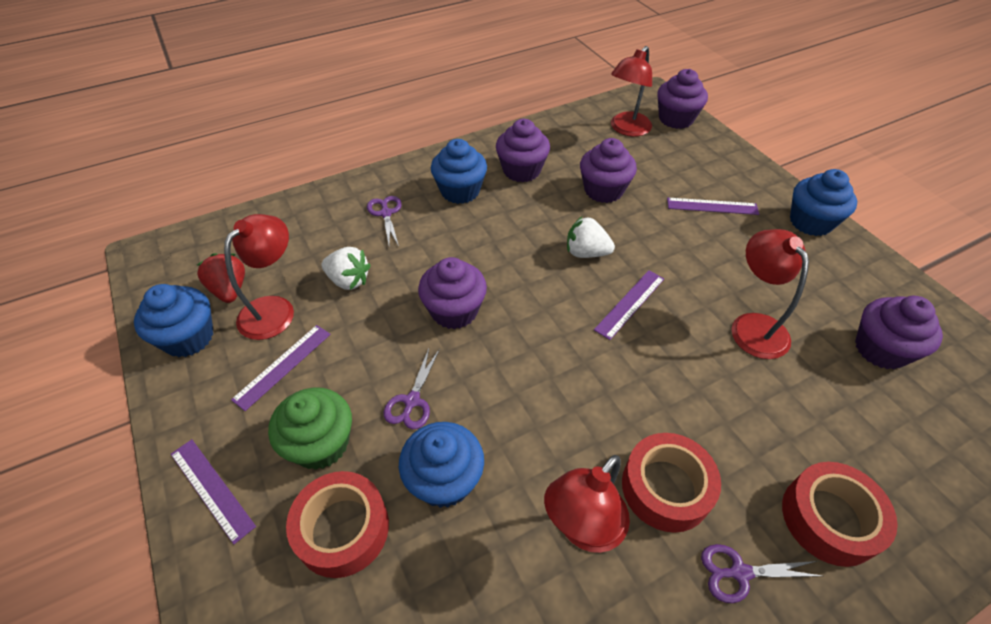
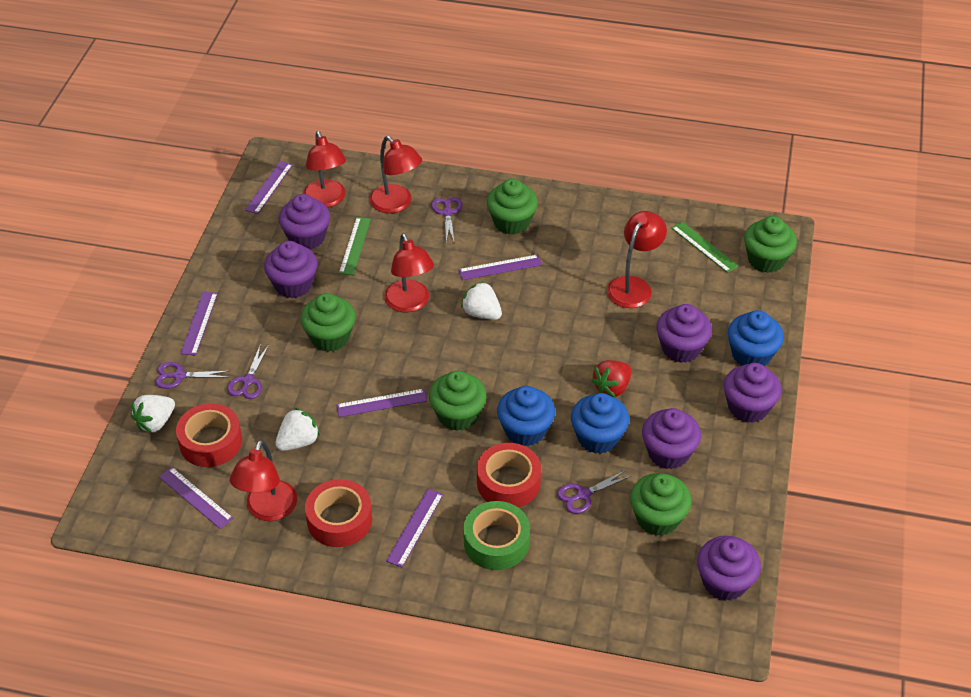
blue cupcake: [134,284,213,357] [399,422,484,508] [431,139,487,204] [790,169,857,236] = 4 -> [497,386,555,446] [571,393,629,454] [728,310,784,366] = 3
green cupcake: [268,387,352,470] = 1 -> [300,293,356,352] [429,371,487,431] [487,179,538,235] [630,473,692,536] [744,216,797,273] = 5
green ruler: none = 0 -> [339,217,371,275] [671,222,738,273] = 2
green tape: none = 0 -> [463,501,530,570] = 1
purple cupcake: [418,257,487,329] [496,119,550,182] [580,138,637,203] [657,69,708,129] [855,296,943,369] = 5 -> [264,241,318,298] [279,194,330,250] [642,408,701,469] [656,304,712,363] [697,536,761,601] [723,363,781,423] = 6
purple ruler: [171,439,256,544] [231,325,331,411] [594,270,664,340] [667,198,759,215] = 4 -> [159,467,233,529] [180,291,218,356] [245,161,293,214] [336,389,427,417] [386,489,443,567] [459,254,542,280] = 6
purple scissors: [367,196,402,246] [384,348,440,429] [701,544,822,603] = 3 -> [155,362,229,389] [227,344,269,399] [432,197,463,242] [557,470,631,514] = 4
red lamp: [224,214,294,340] [544,455,630,553] [611,46,652,137] [732,229,809,359] = 4 -> [230,440,297,521] [303,131,346,208] [369,136,422,213] [384,233,434,312] [607,211,667,308] = 5
white strawberry: [322,247,371,290] [567,217,615,258] = 2 -> [131,395,175,433] [275,408,320,451] [461,281,502,320] = 3

